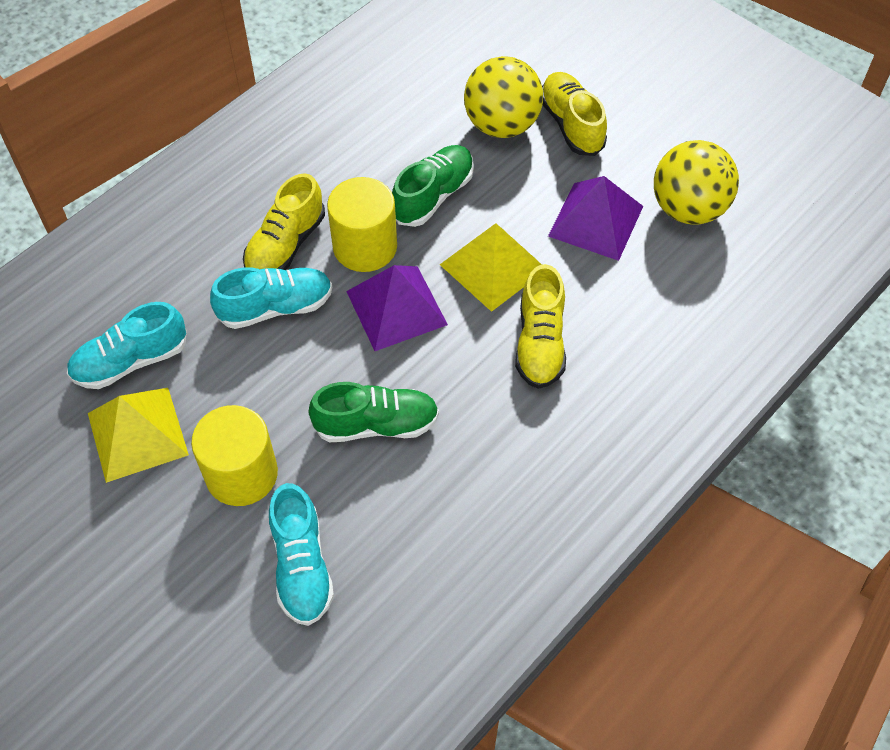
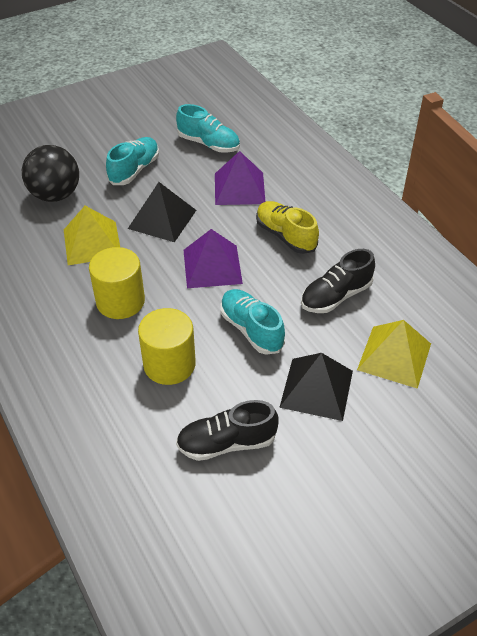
black ball: none = 0 -> [22,145,79,202] = 1
black pyramid: none = 0 -> [128,182,196,242] [279,353,353,421] = 2
black shoe: none = 0 -> [176,400,278,461] [301,249,375,313] = 2
green shoe: [308,382,439,442] [392,145,474,227] = 2 -> none = 0
yellow ball: [464,56,543,138] [654,140,739,225] = 2 -> none = 0
yellow shoe: [243,173,325,270] [515,264,566,389] [542,72,607,156] = 3 -> [256,201,319,254] = 1

